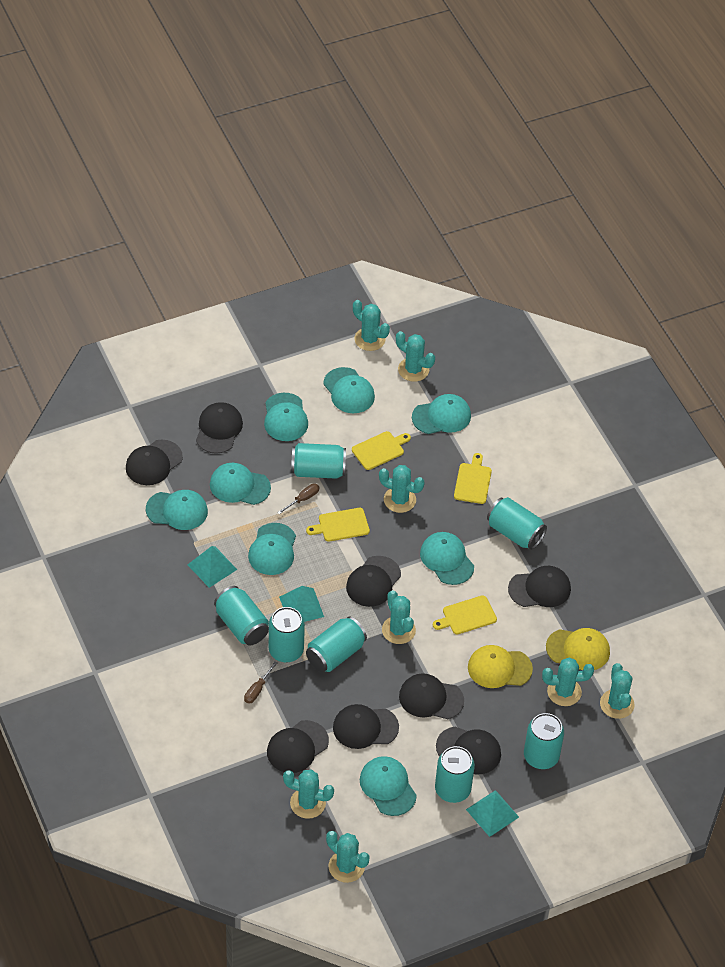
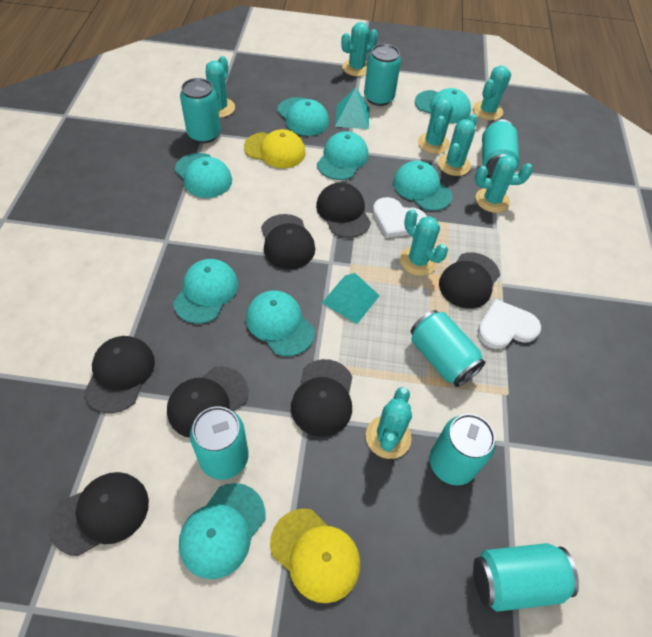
black cap: [126,440,183,485] [196,402,243,454] [267,720,329,773] [333,704,399,749] [346,556,401,607] [399,673,464,719] [436,727,501,774] [508,566,571,607] = 8 -> [49,472,149,556] [84,336,155,413] [167,366,248,438] [261,214,315,269] [291,359,352,437] [316,182,371,238] [439,252,500,309] = 7
brown screwdriver: [244,661,278,704] [277,483,320,514] = 2 -> none = 0
turquoise pyramid: [188,546,238,588] [279,586,324,622] [466,790,519,837] = 3 -> [322,273,380,324] [335,87,370,129] = 2
white heart: none = 0 -> [373,197,427,238] [478,299,541,349] = 2
yellow cutting board: [306,508,370,542] [352,431,411,470] [433,595,497,634] [454,453,492,504] = 4 -> none = 0

